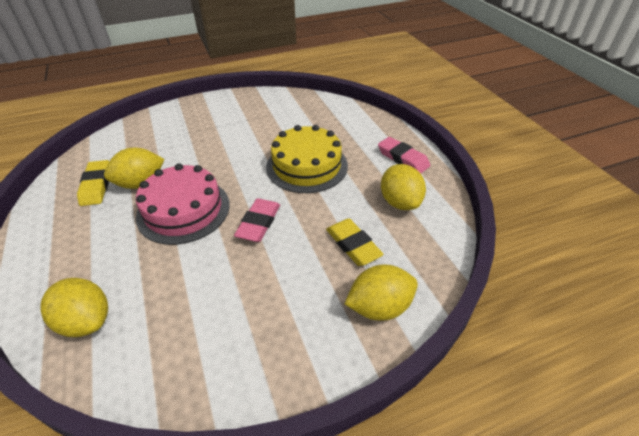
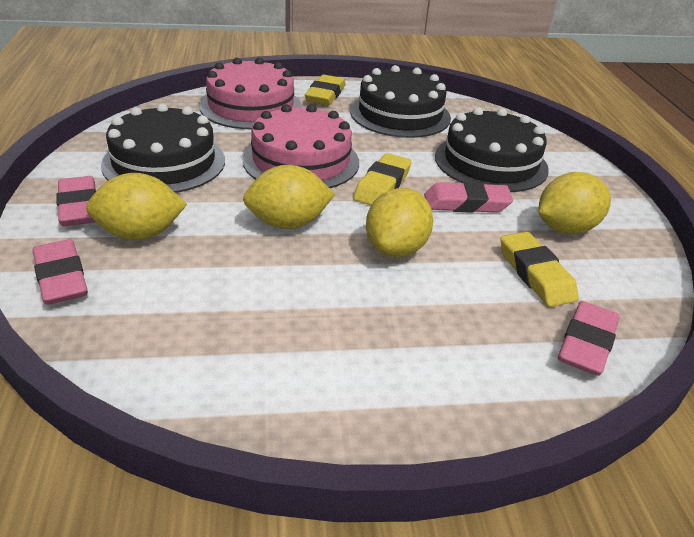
black cake: none = 0 -> [101,103,225,193] [350,65,451,138] [435,107,549,192] = 3
pink cake: [136,163,230,245] = 1 -> [199,57,302,129] [243,104,359,188] = 2
pink eraser: [234,199,280,242] [378,137,430,173] = 2 -> [32,239,88,305] [56,176,96,226] [424,182,513,213] [558,301,620,376] = 4
yellow cake: [266,125,348,193] = 1 -> none = 0
yellow eraser: [77,160,109,206] [326,218,384,266] = 2 -> [305,75,346,105] [353,153,412,205] [501,232,579,307] = 3

